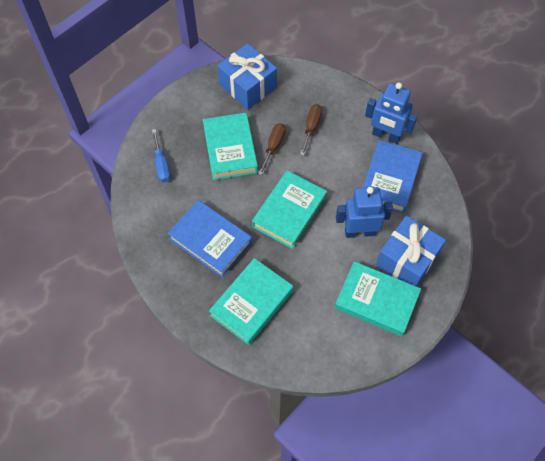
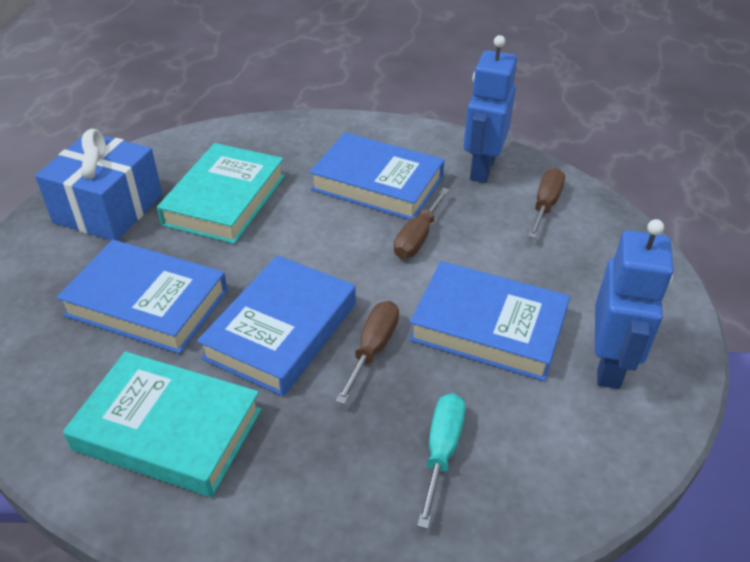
blue book: [167,200,252,277] [363,140,423,213] = 2 -> [56,240,228,354] [197,255,356,396] [309,133,444,220] [409,261,570,381] = 4
blue gift: [217,43,277,110] [376,216,446,286] = 2 -> [35,129,162,241] = 1
blue screwdriver: [152,129,171,182] = 1 -> none = 0
brown screwdriver: [258,123,286,175] [300,104,322,156] = 2 -> [336,301,399,405] [394,188,450,259] [528,168,565,238] = 3
turquoise book: [203,113,258,180] [209,258,293,345] [252,170,327,249] [335,261,421,337] = 4 -> [63,352,262,497] [157,143,285,244] = 2
turquoise screwdriver: none = 0 -> [417,394,465,529] = 1

